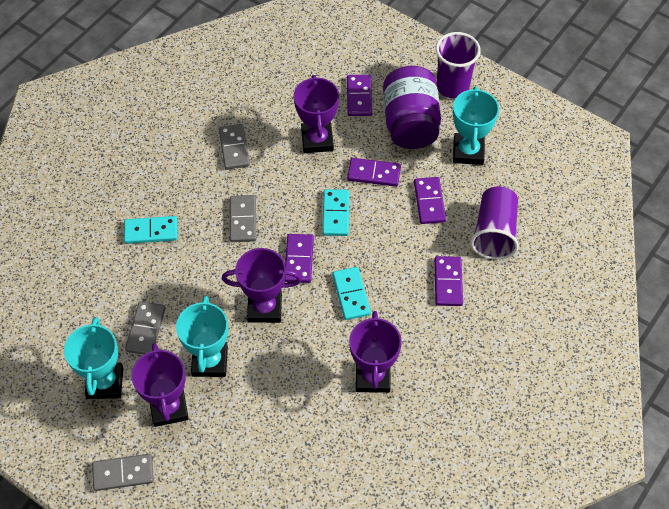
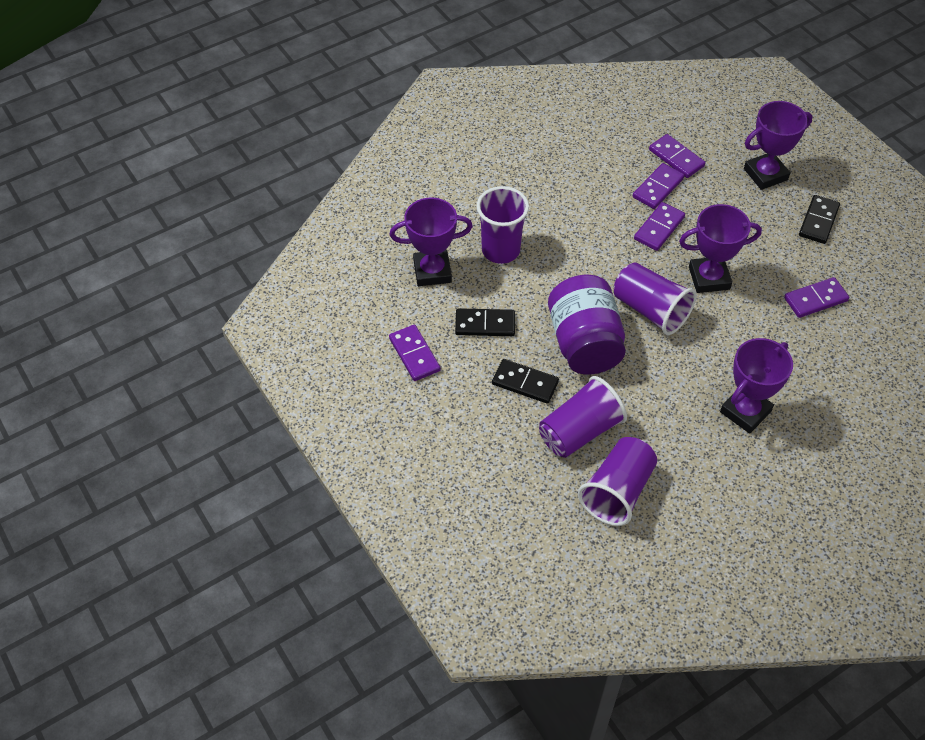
black domino: none = 0 -> [455,308,515,336] [492,359,559,404] [799,195,840,244] = 3
grey domino: [92,454,154,491] [125,301,165,355] [219,124,250,170] [230,195,256,242] = 4 -> none = 0
purple cup: [436,32,481,98] [470,186,519,260] = 2 -> [477,186,529,264] [539,376,627,458] [578,437,657,526] [614,262,697,335] = 4
turquoise domino: [124,216,178,244] [322,189,349,236] [332,267,371,320] = 3 -> none = 0
turquoise trophy: [64,317,123,399] [176,296,228,377] [453,86,499,165] = 3 -> none = 0

